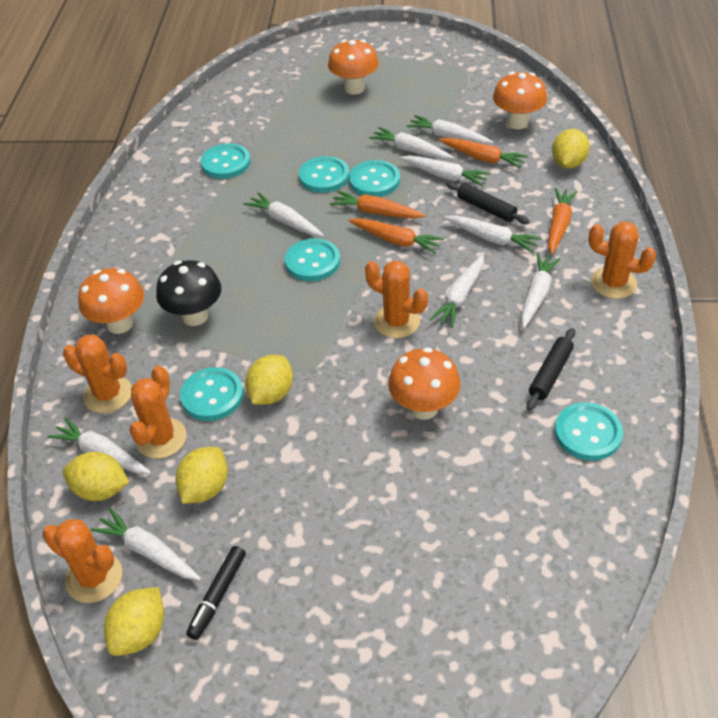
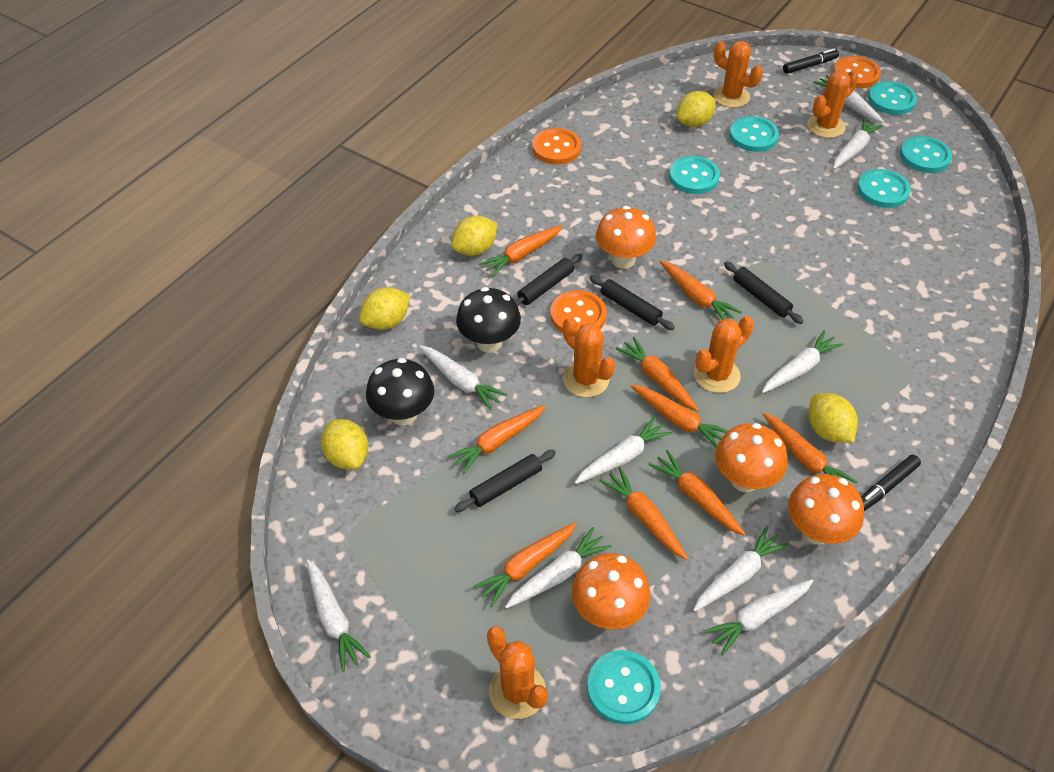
black marker: [186,546,246,640] = 1 -> [783,48,839,74] [861,455,921,511] = 2
black mushroom: [156,260,221,326] = 1 -> [366,358,434,426] [456,287,521,353] = 2
black rolling pin: [446,182,530,224] [527,328,575,411] = 2 -> [454,450,556,512] [514,254,583,306] [590,275,675,330] [724,261,804,324] = 4
orange button: none = 0 -> [532,128,581,164] [550,290,607,333] [833,56,881,88] = 3
orange carrot: [330,191,426,219] [348,218,444,254] [439,138,528,169] [548,188,578,254] = 4 -> [447,405,546,474] [473,523,576,607] [479,225,563,277] [599,467,688,560] [616,337,699,412] [631,384,728,447] [649,450,745,536] [660,260,742,320] [763,413,857,484] = 9

